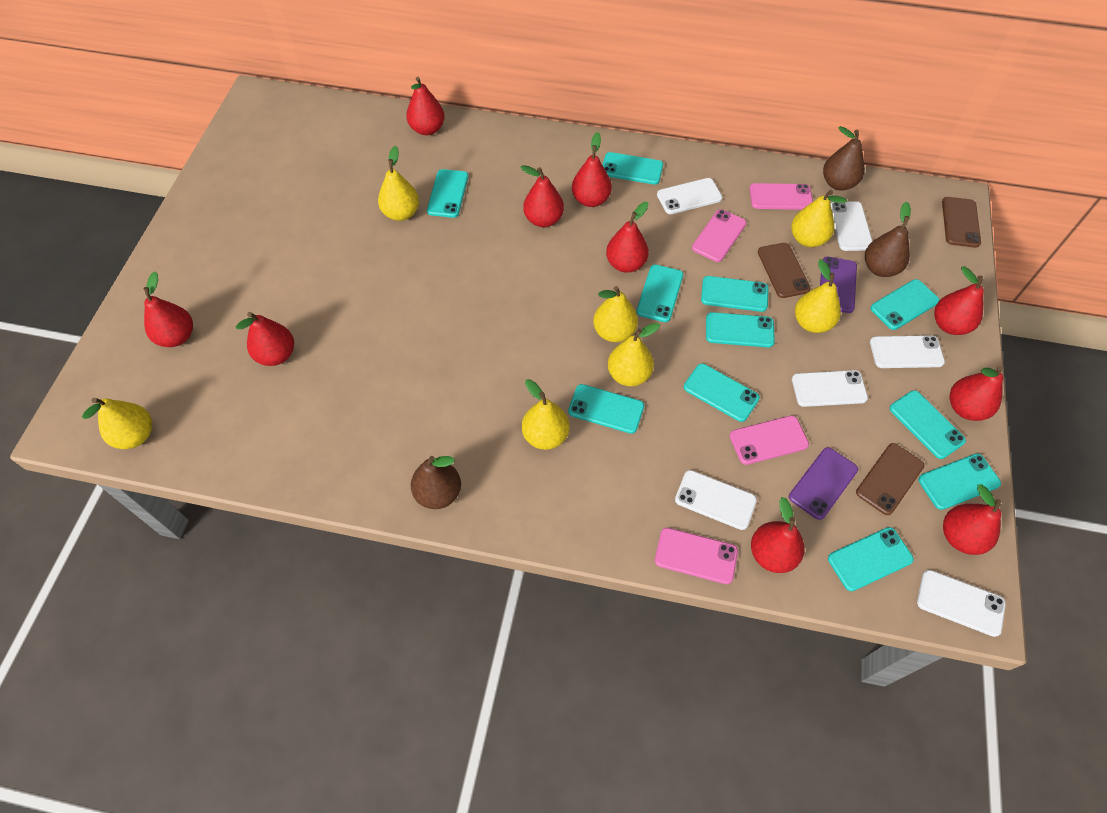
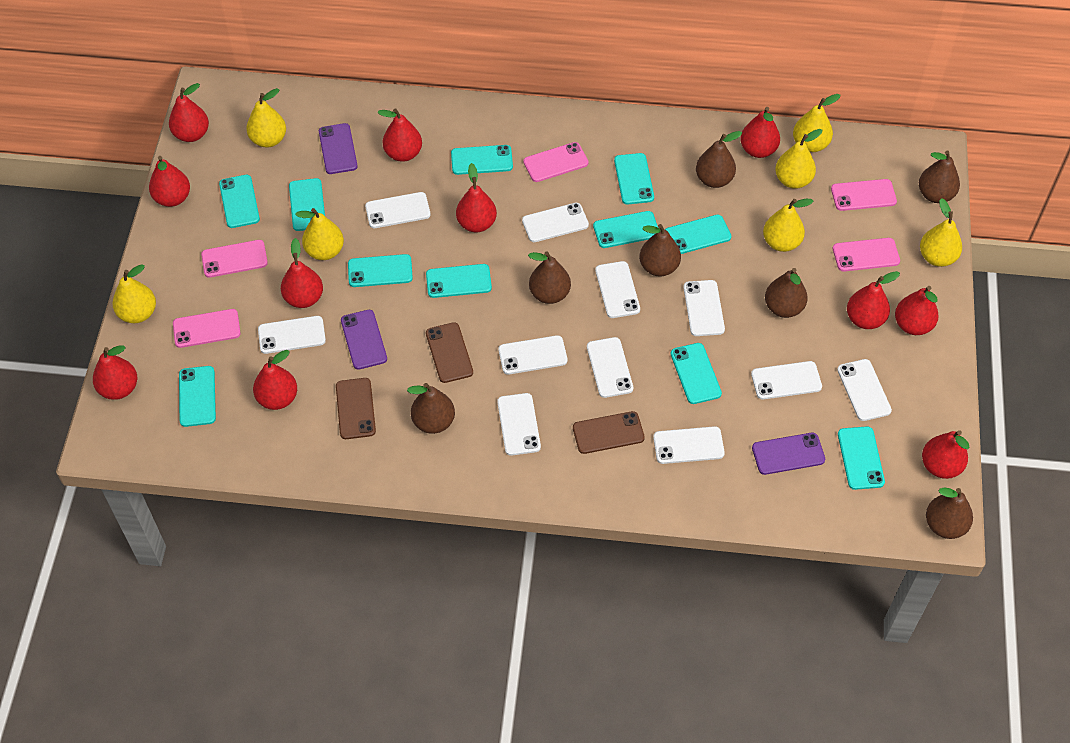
brown pear: [411,456,461,509] [823,126,865,190] [865,201,911,277] = 3 -> [407,383,455,434] [528,251,571,304] [639,224,681,276] [696,131,742,188] [765,268,808,318] [919,150,960,203] [926,487,973,539] = 7
pink phone: [655,528,738,584] [692,209,746,262] [730,416,809,465] [750,183,813,210] = 4 -> [173,309,240,348] [201,240,268,278] [523,142,589,182] [831,179,897,211] [833,238,900,272] = 5
purple phone: [789,447,858,520] [820,257,857,313] = 2 -> [319,123,358,174] [341,310,387,370] [752,433,825,475] = 3
red pear: [144,272,193,347] [236,312,294,366] [406,77,445,135] [521,165,564,227] [572,132,612,207] [606,202,649,273] [751,497,805,573] [934,266,984,335] [943,484,1001,555] [950,366,1003,421] = 10 -> [93,345,137,400] [149,156,190,207] [169,83,209,142] [253,350,297,410] [281,238,323,308] [377,108,422,162] [456,163,497,232] [740,107,780,158] [847,271,900,329] [895,286,939,335] [922,430,969,479] = 11
white phone: [657,178,722,214] [675,470,757,530] [792,370,868,407] [831,201,872,251] [870,335,945,368] [917,570,1006,637] = 6 -> [258,316,326,354] [365,192,430,228] [497,393,541,456] [498,335,567,374] [522,203,589,242] [587,337,633,398] [595,261,640,318] [653,426,725,464] [683,280,725,336] [751,361,822,400] [837,359,892,421] = 11

